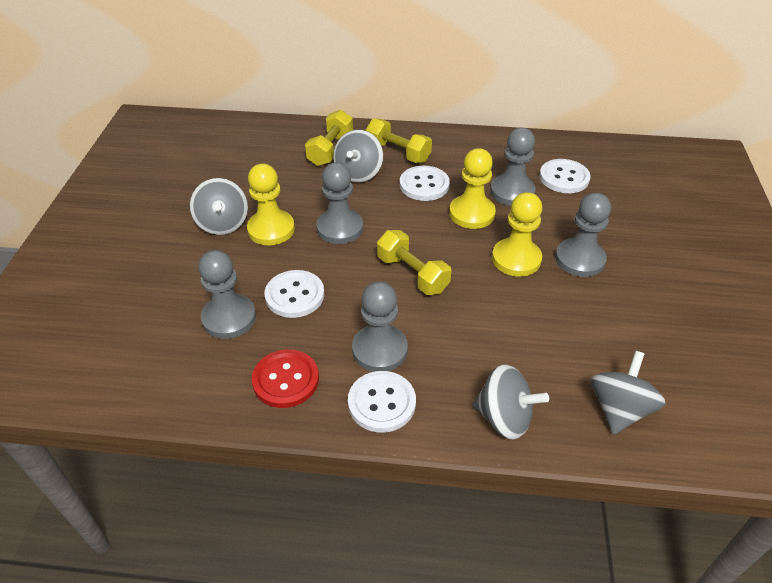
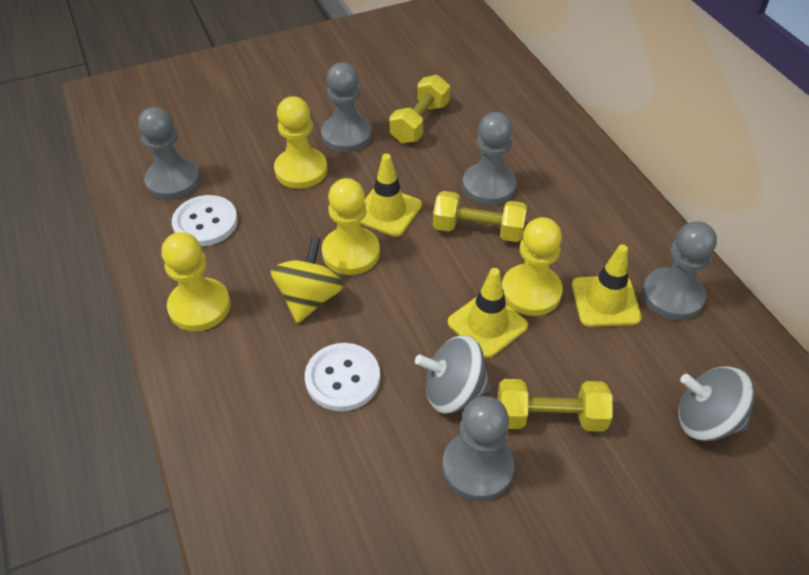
grey spinning top: [190,178,248,235] [333,130,383,183] [472,364,549,440] [591,351,666,435] = 4 -> [415,335,492,414] [679,367,755,441] = 2
red button: [252,349,319,408] = 1 -> none = 0
white button: [265,270,324,318] [348,371,416,433] [400,166,450,201] [539,159,591,193] = 4 -> [172,195,238,246] [305,343,380,411] = 2
yellow pawn: [247,164,295,245] [449,148,496,229] [492,192,542,277] = 3 -> [161,232,230,331] [274,96,327,189] [322,178,380,275] [502,217,563,316] = 4
yellow spinning top: none = 0 -> [271,237,344,323] = 1
yellow traffic cone: none = 0 -> [360,153,422,237] [448,268,528,358] [572,244,642,327] = 3

